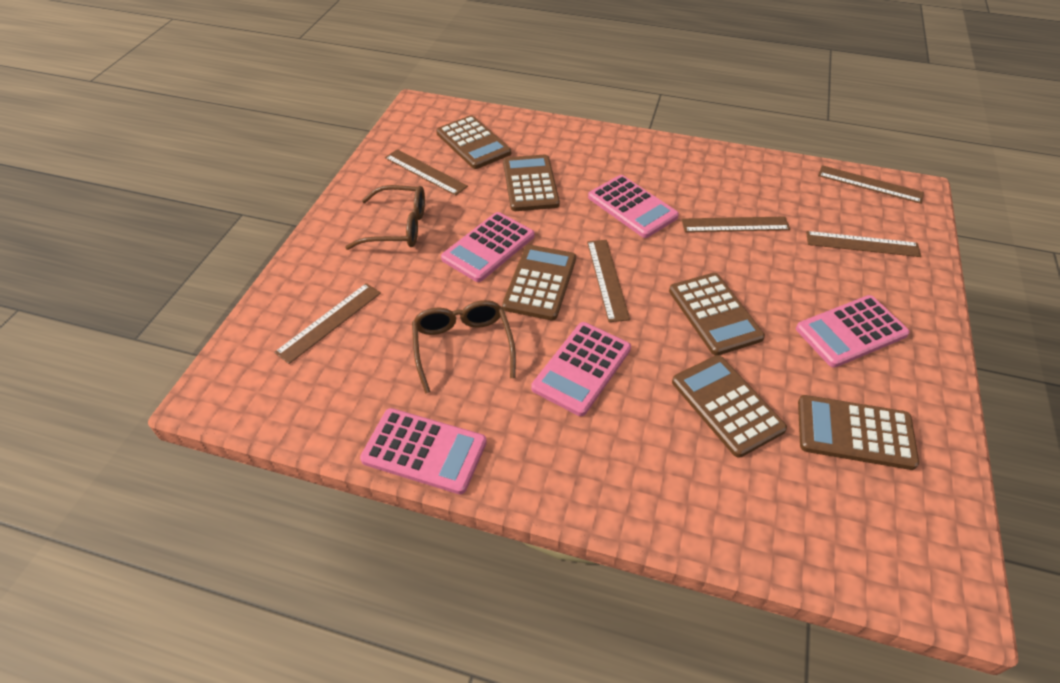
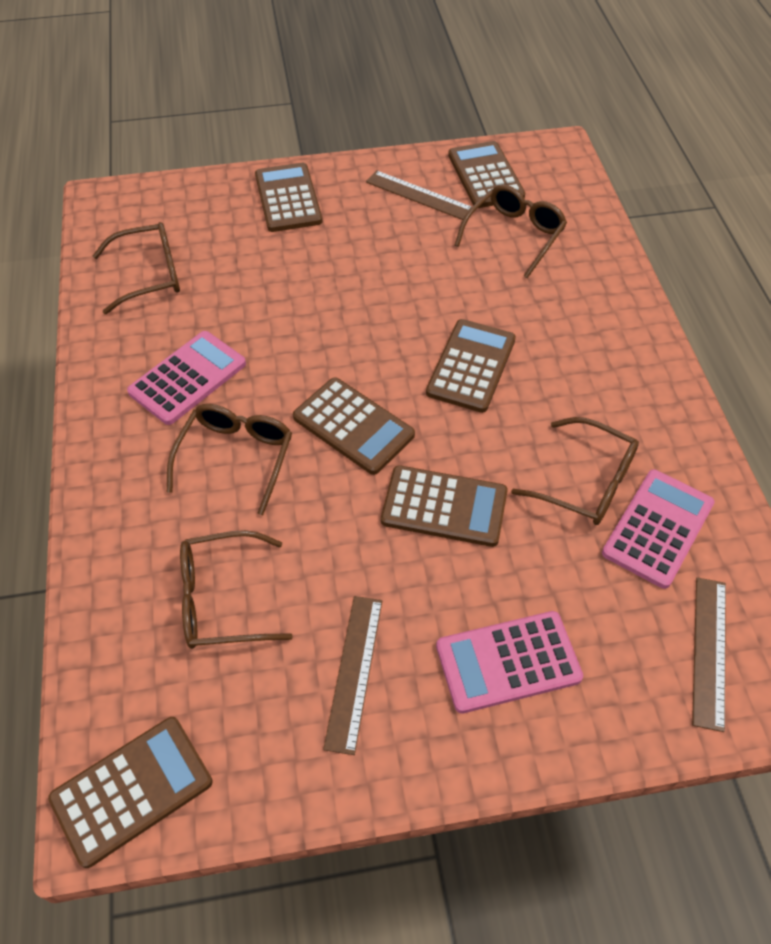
brown glasses: [345,185,425,250] [412,300,516,393] = 2 -> [93,222,180,314] [167,404,292,515] [180,530,293,649] [455,185,567,278] [511,417,639,525] = 5
brown ruler: [274,283,381,364] [385,149,468,196] [587,240,630,322] [681,216,790,232] [806,231,921,257] [818,165,924,204] = 6 -> [323,596,382,755] [366,170,472,220] [692,577,726,732] = 3
pink calculator: [360,408,487,494] [441,212,534,282] [531,322,631,416] [588,175,679,238] [796,295,910,368] = 5 -> [127,331,246,425] [436,611,583,714] [602,470,714,589] = 3

